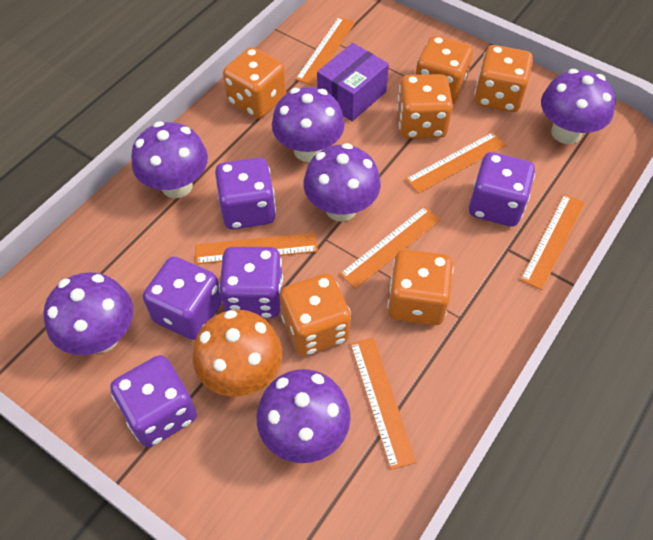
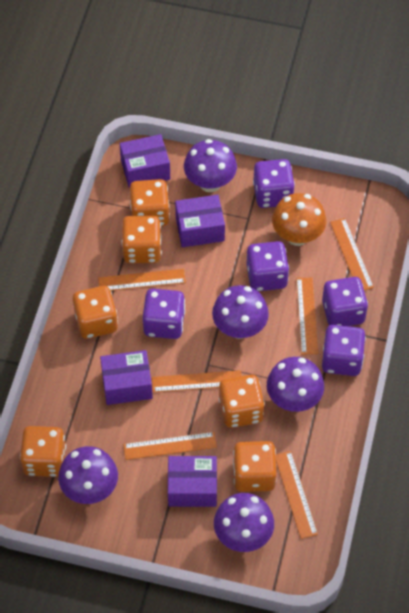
purple box: [317,43,389,121] = 1 -> [100,350,153,405] [120,134,170,188] [168,456,217,507] [175,195,225,247] = 4
purple mushroom: [43,272,133,355] [131,122,208,198] [257,369,351,463] [272,87,345,162] [303,143,381,221] [541,69,616,144] = 6 -> [58,446,118,504] [184,139,237,192] [212,285,269,339] [214,493,274,552] [267,357,324,412] = 5

